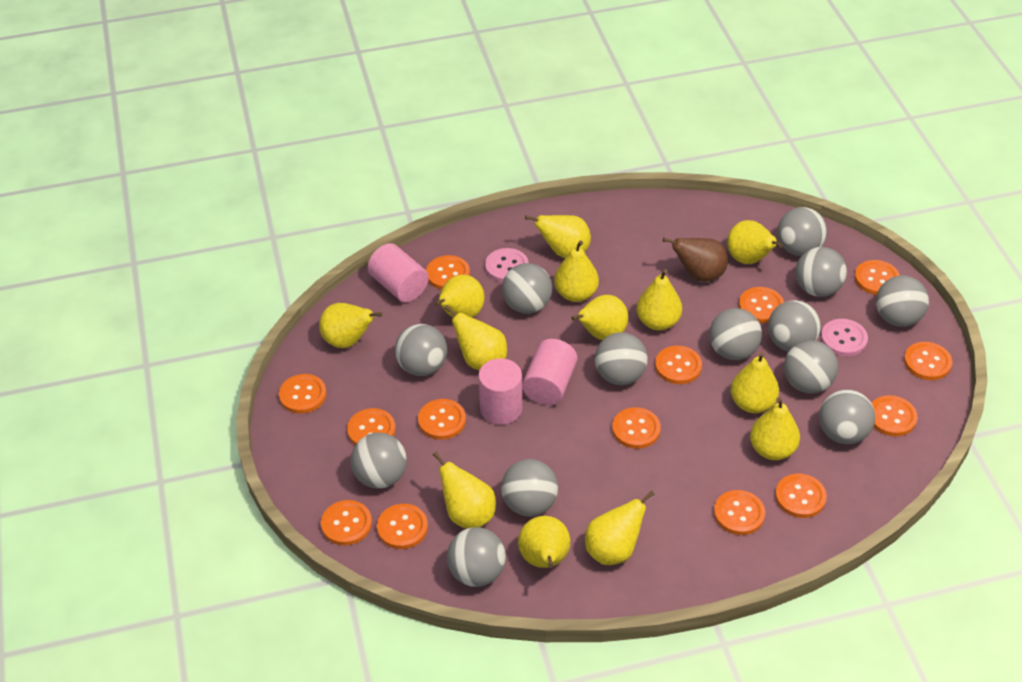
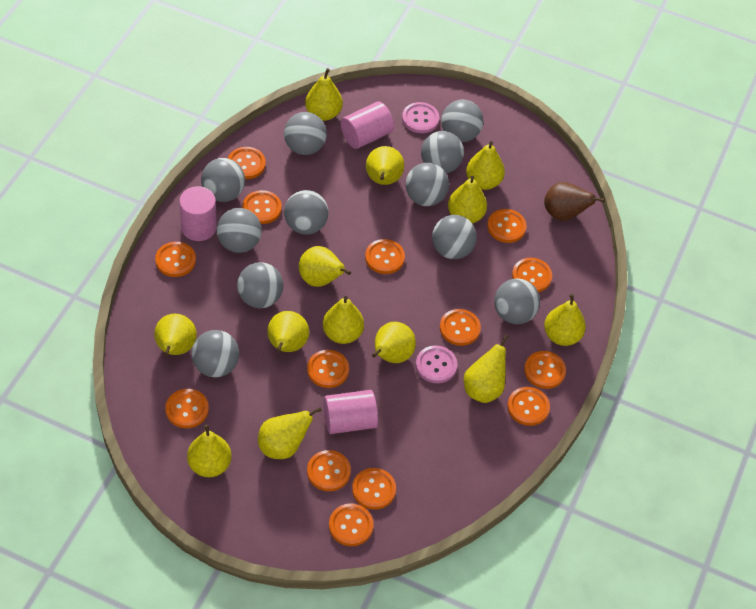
grey ball: [351,432,407,489] [395,324,447,376] [447,527,506,587] [501,459,558,516] [502,263,552,314] [595,332,648,385] [709,308,762,360] [768,300,821,352] [777,207,827,256] [784,340,838,394] [796,247,847,297] [819,389,875,444] [876,276,929,327] = 13 -> [192,330,239,377] [201,158,245,202] [217,208,262,253] [237,262,283,308] [284,112,327,155] [284,190,328,235] [405,163,449,206] [421,131,464,174] [432,215,477,259] [441,100,484,142] [494,279,540,324] = 11

